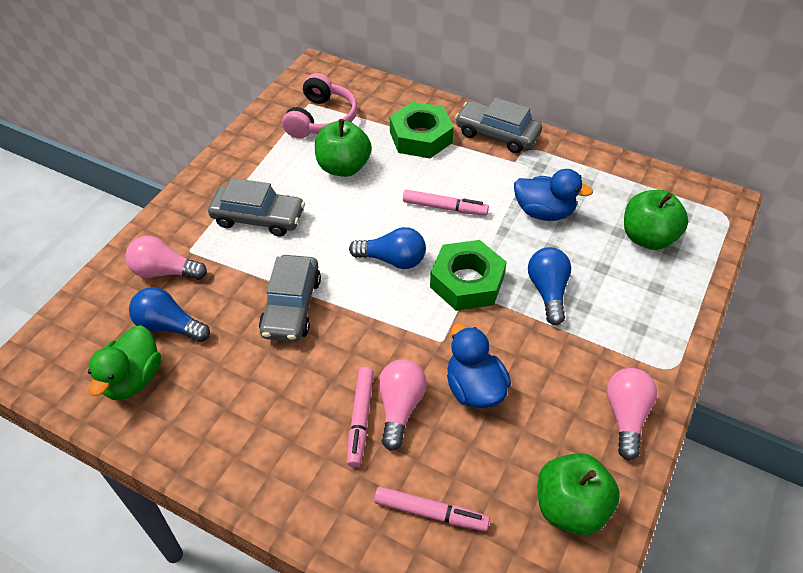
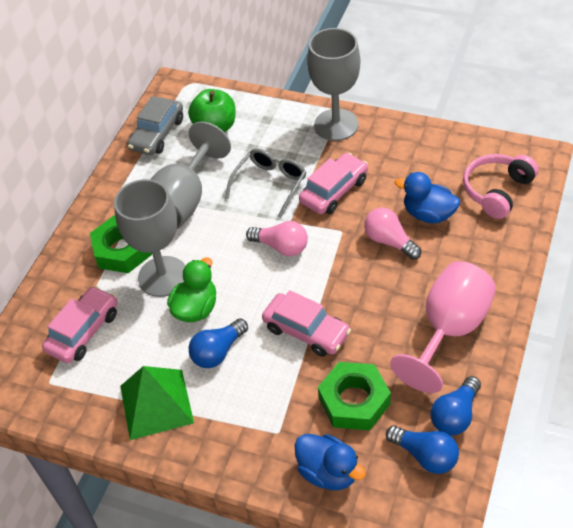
green apple: [315,119,371,177] [538,453,620,535] [624,190,688,250] = 3 -> [188,89,236,132] = 1
green pyramid: none = 0 -> [120,366,194,440] = 1
grey car: [208,178,305,236] [259,255,321,342] [455,97,542,153] = 3 -> [127,96,183,155] = 1
grey glasses: none = 0 -> [225,148,306,218] = 1
grey goblet: none = 0 -> [114,179,186,297] [150,121,231,229] [307,28,360,141] = 3
pink car: none = 0 -> [42,286,118,363] [262,290,351,357] [299,153,368,214] = 3
pink goblet: none = 0 -> [390,261,496,393] = 1
pink light bulb: [126,236,207,280] [379,360,427,451] [606,368,657,460] = 3 -> [246,221,308,256] [364,208,422,260] = 2
pink marker: [347,367,374,467] [374,486,490,531] [403,190,489,216] = 3 -> none = 0

